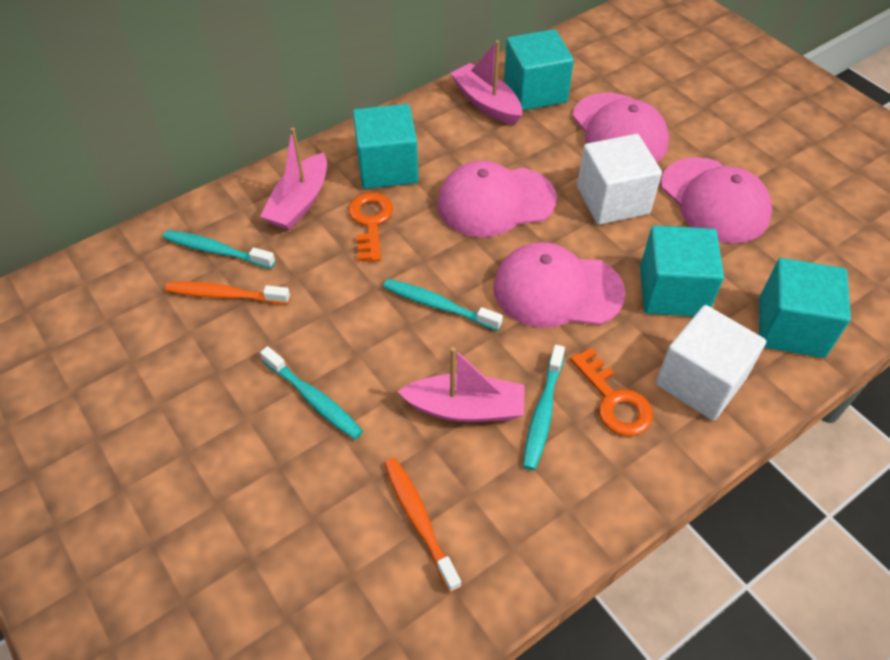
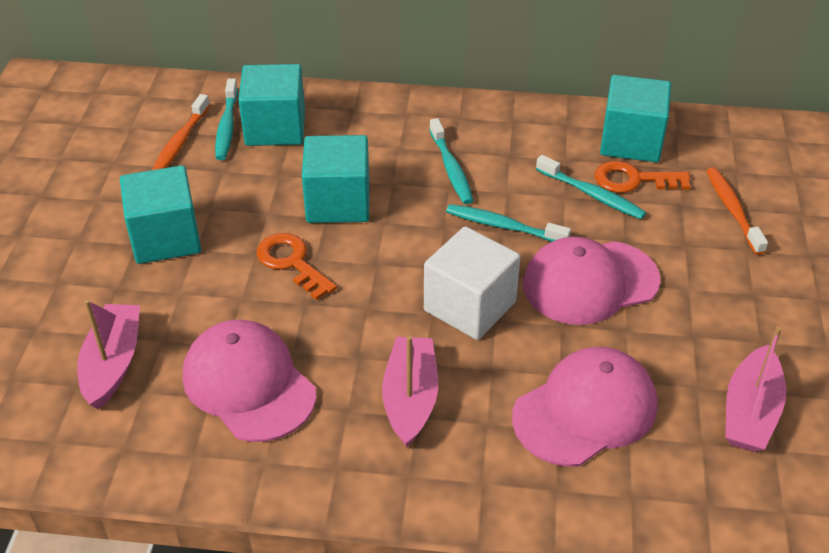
pink cap: [437,161,557,237] [494,242,625,328] [572,93,669,162] [661,157,772,243] = 4 -> [182,320,316,442] [512,347,657,466] [523,237,660,325] = 3
white cube: [577,134,662,225] [656,305,766,421] = 2 -> [424,226,520,340] = 1

